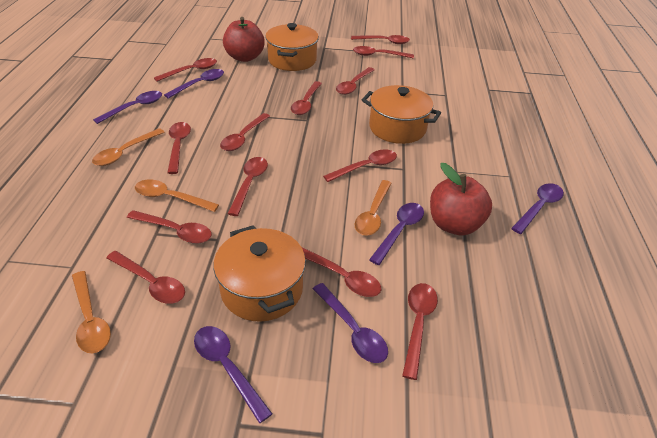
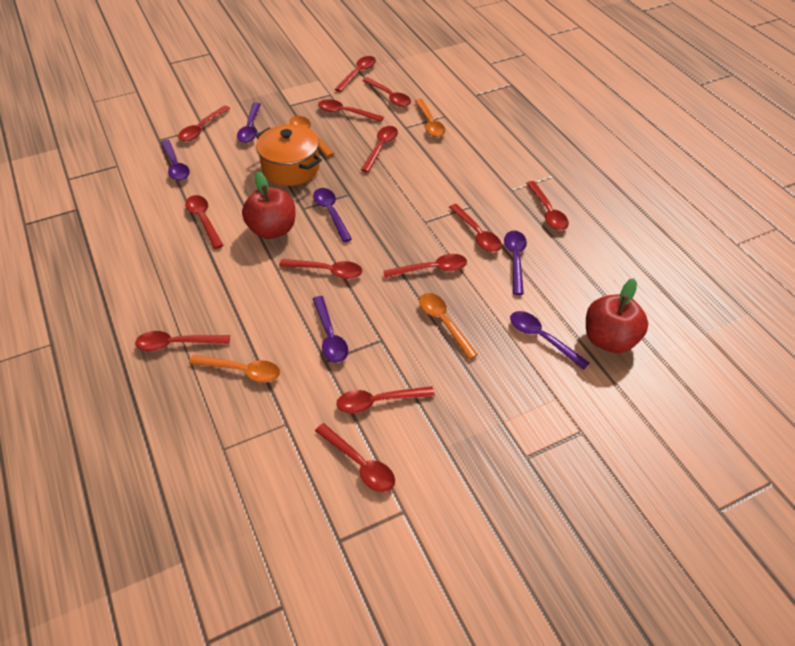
orange pot: [213,225,306,322] [265,23,319,71] [362,85,441,144] = 3 -> [256,124,322,186] = 1

